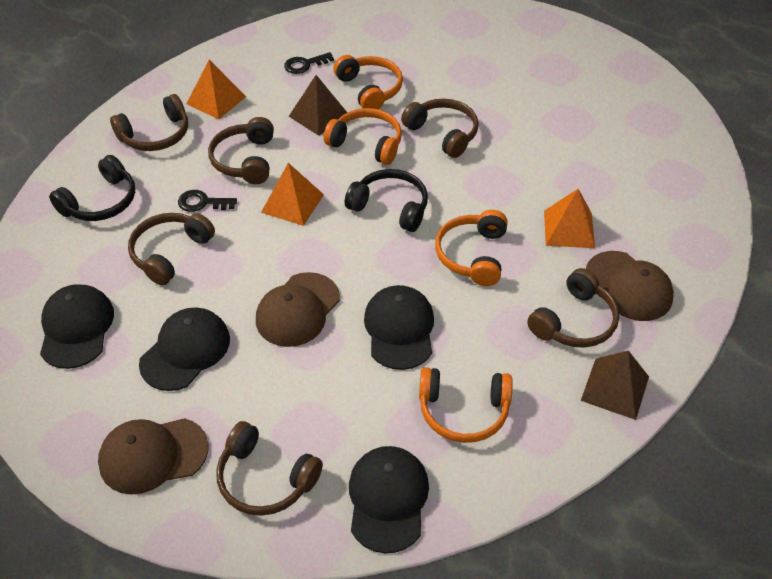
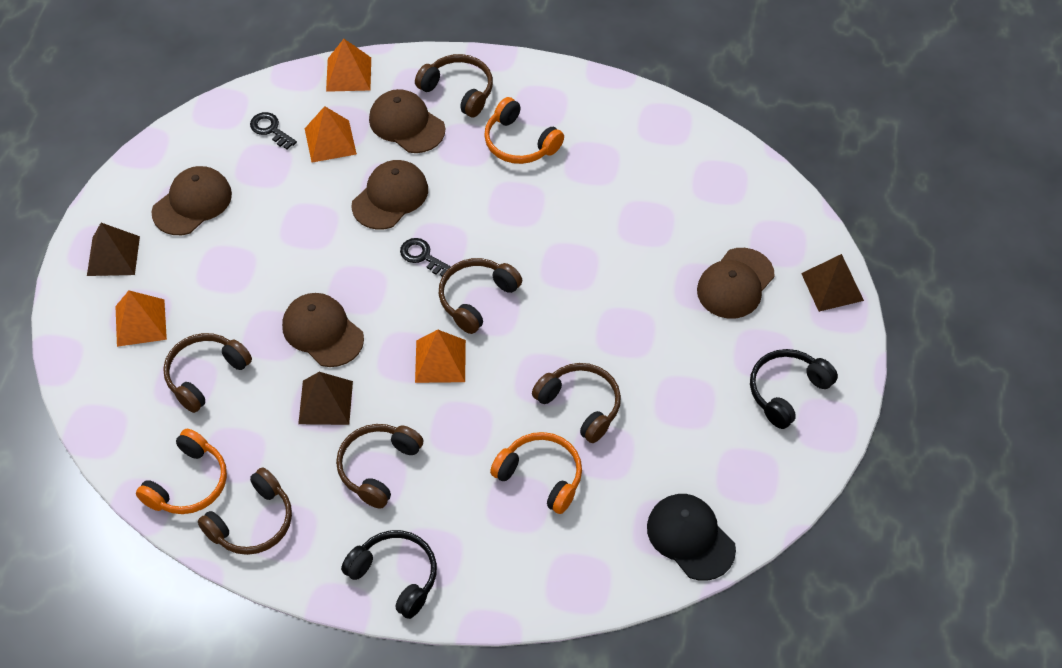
black cap: [40,284,114,369] [139,308,230,391] [349,446,429,553] [364,285,434,370] = 4 -> [647,494,736,581] = 1
brown cap: [98,418,208,495] [256,272,340,347] [586,251,674,321] = 3 -> [152,166,232,235] [282,293,364,367] [351,160,428,230] [369,89,445,153] [697,248,775,319] = 5
brown pyramid: [289,75,347,136] [581,350,649,420] = 2 -> [87,223,140,276] [298,372,353,425] [801,254,864,312] = 3
orange headphones: [324,108,402,165] [333,55,403,109] [419,367,513,443] [435,210,508,286] = 4 -> [136,429,227,514] [484,97,564,164] [490,432,582,514] = 3
orange pyramid: [187,60,246,119] [261,163,324,226] [544,189,595,248] = 3 -> [115,290,167,347] [304,106,357,163] [326,39,371,92] [415,330,466,383] = 4

